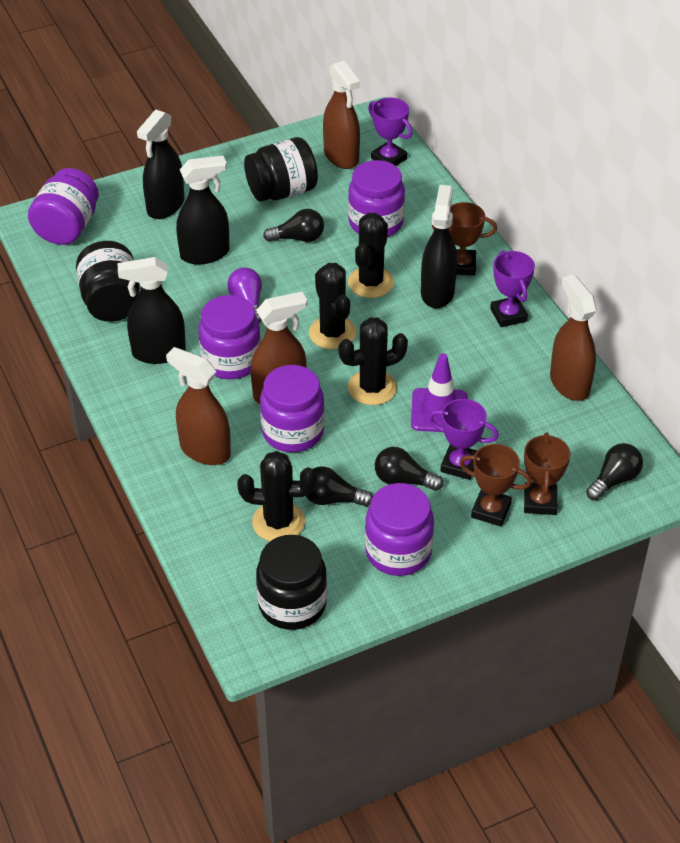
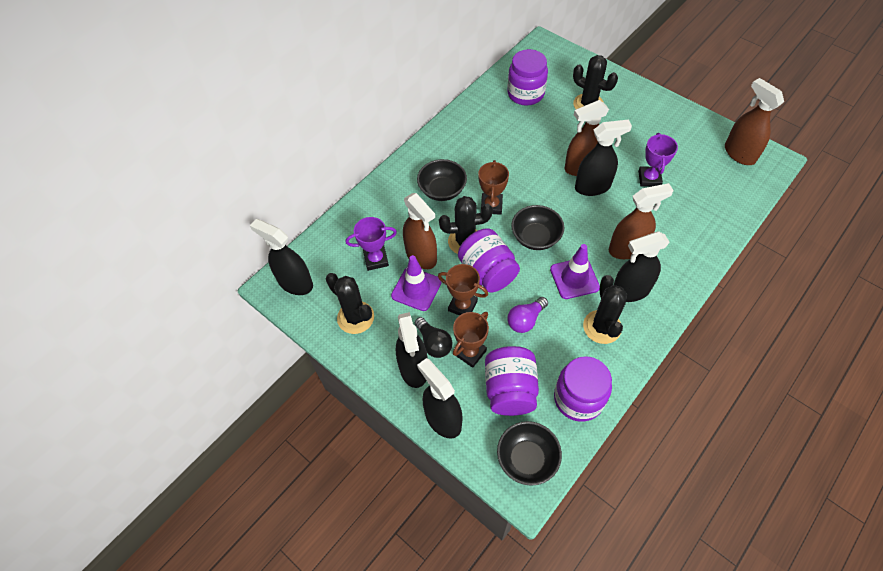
black bowl: none = 0 -> [417,159,467,201] [497,421,562,486] [511,205,565,250] = 3
black jar: [76,241,140,322] [244,137,318,202] [256,535,327,630] = 3 -> none = 0
black light bulb: [263,209,324,242] [306,466,373,506] [375,447,443,491] [586,443,643,501] = 4 -> [415,317,452,358] = 1
black spray bottle: [118,257,186,364] [137,110,184,219] [176,156,230,265] [421,185,457,308] = 4 -> [250,219,313,295] [396,312,428,388] [417,358,463,439] [575,120,632,196] [614,231,670,302] = 5
purple jar: [28,168,99,245] [199,295,261,379] [260,365,325,452] [348,160,405,237] [365,483,434,576] = 5 -> [458,229,520,292] [485,346,539,416] [507,49,548,106] [554,356,612,422] = 4
purple traffic cone: [411,353,468,432] = 1 -> [391,255,442,311] [550,244,600,299] = 2
purple trophy: [368,98,413,166] [428,399,499,480] [490,250,535,327] = 3 -> [346,217,397,271] [638,133,678,187] = 2

